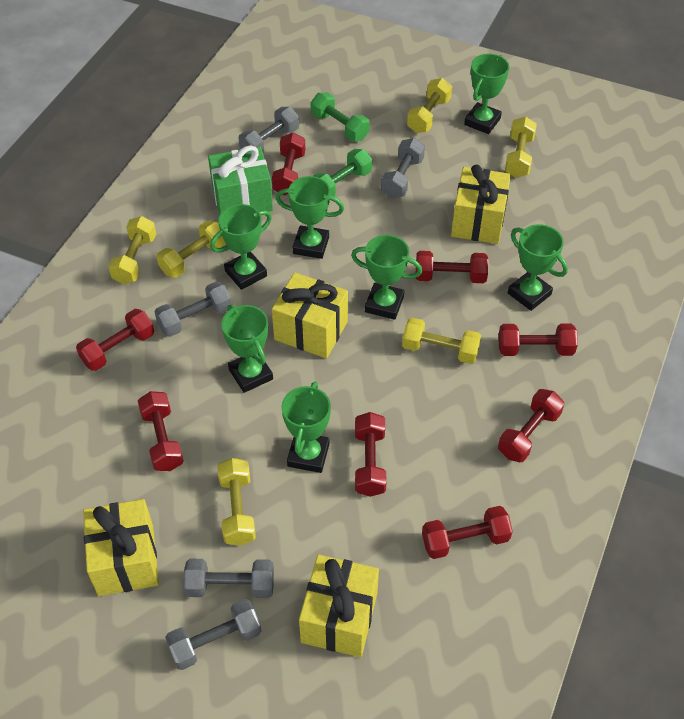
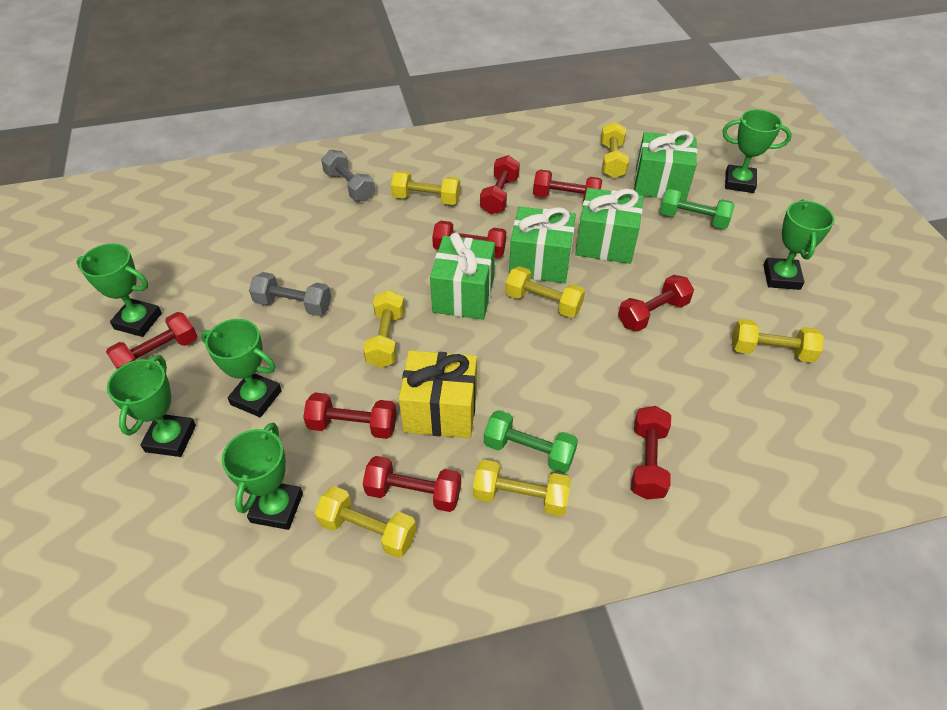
green gift: [208,146,273,215] = 1 -> [430,232,495,320] [509,207,576,283] [575,188,643,264] [634,130,697,201] = 4
green trophy: [210,204,272,290] [221,305,273,393] [275,176,344,259] [281,382,331,473] [351,235,422,320] [464,54,509,134] [508,224,568,311] = 7 -> [76,243,162,337] [107,355,196,457] [201,319,282,417] [222,423,303,530] [722,109,792,193] [763,200,835,290] = 6
grey dumbbell: [155,281,232,337] [165,599,261,670] [183,559,274,598] [239,107,299,152] [381,138,425,198] = 5 -> [249,272,331,316] [321,149,375,201] = 2
yellow dumbbell: [108,216,156,284] [156,220,226,278] [217,458,256,546] [402,318,481,364] [407,78,452,133] [505,117,537,178] = 6 -> [315,486,417,558] [363,290,405,368] [391,171,460,205] [473,460,571,516] [505,266,585,318] [601,122,629,178] [732,319,824,362] = 7
yellow gift: [83,499,159,596] [272,272,348,359] [299,554,379,657] [451,164,511,244] = 4 -> [399,350,477,438] = 1

